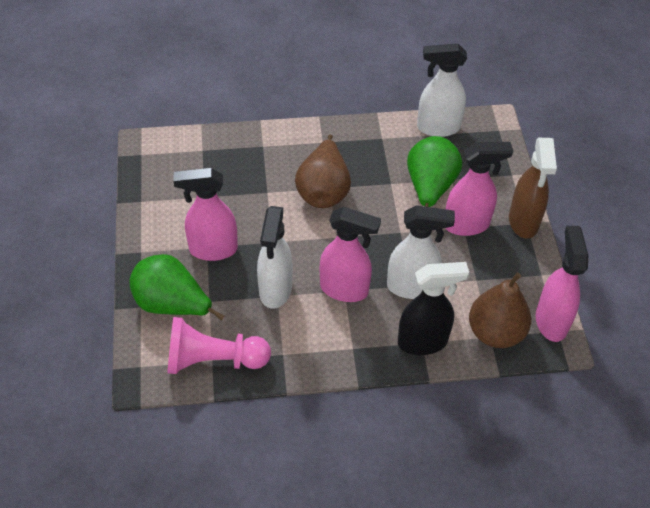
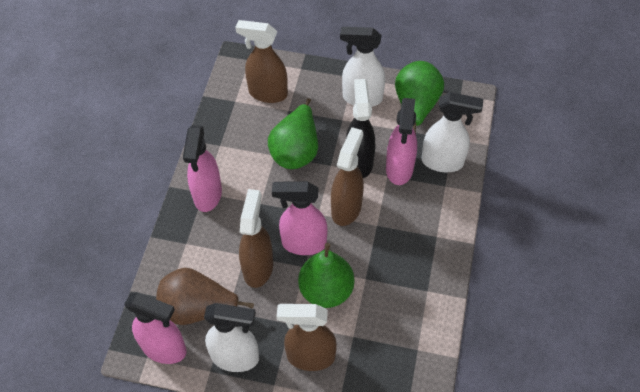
brown pear: [295,134,351,208] [469,273,531,348] = 2 -> [156,268,254,325] = 1
brown spray bottle: [509,138,557,239] = 1 -> [235,20,288,103] [239,189,273,288] [276,304,337,371] [331,127,364,226] = 4
green pear: [129,254,224,320] [407,136,462,207] = 2 -> [268,98,318,169] [298,243,354,308] [395,61,444,133] = 3
pink pawn: [167,317,271,374] = 1 -> none = 0

